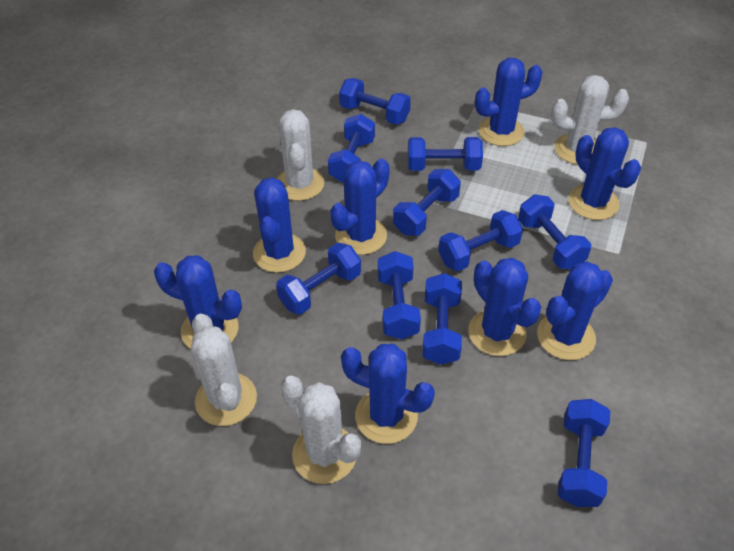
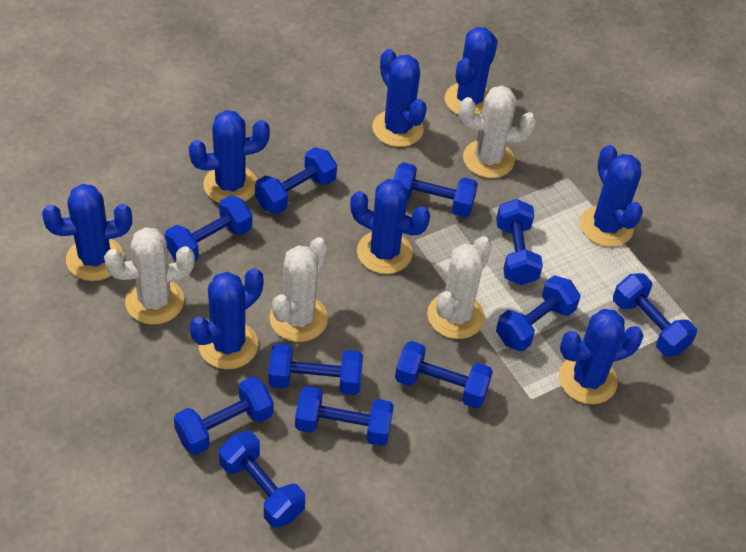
blue dumbbell: [276,243,361,315] [328,114,375,183] [339,78,411,125] [378,251,421,339] [393,169,461,236] [408,137,483,171] [422,273,462,365] [438,210,523,271] [518,195,591,269] [557,399,610,507] = 10 -> [165,195,252,261] [174,377,274,455] [219,431,305,528] [255,147,337,214] [268,343,363,395] [295,386,394,446] [393,162,478,217] [395,341,493,408] [496,199,543,285] [496,275,580,352] [613,273,697,357] = 11

